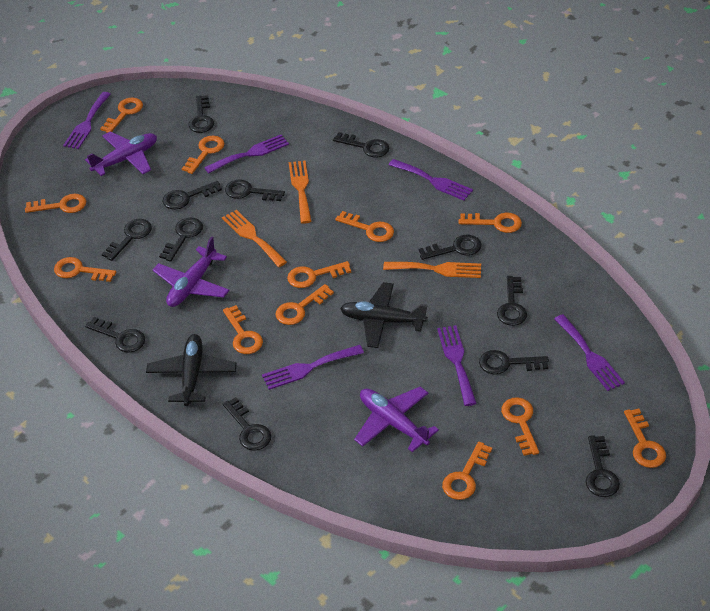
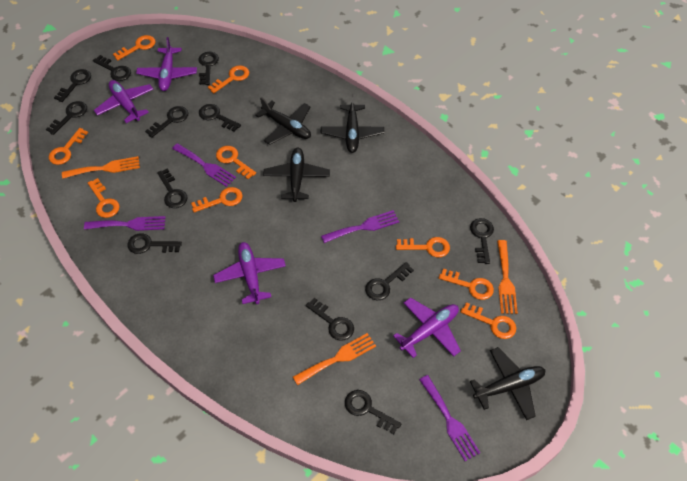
black plane: [146,334,237,406] [340,282,428,348] = 2 -> [255,97,311,145] [263,148,330,202] [321,94,384,153] [470,347,545,420] = 4
orange key: [25,194,86,213] [54,257,116,282] [100,98,143,133] [182,136,225,174] [223,305,263,354] [275,284,334,325] [287,261,351,288] [335,211,394,242] [442,442,492,500] [459,213,522,233] [501,397,539,456] [624,409,666,468] = 12 -> [49,128,88,165] [88,178,119,218] [113,35,155,60] [191,187,243,213] [208,65,249,93] [216,146,256,179] [396,237,450,257] [439,269,494,300] [461,302,516,339] = 9
purple fork: [63,92,111,149] [204,135,289,173] [262,345,364,390] [389,159,473,201] [437,325,477,406] [554,314,625,391] = 6 -> [84,216,166,231] [172,143,236,187] [321,210,399,243] [419,375,480,461] = 4
purple plane: [85,132,157,176] [153,237,230,307] [354,387,439,452] = 3 -> [94,80,153,123] [136,37,197,91] [213,242,286,304] [393,297,461,358] = 4

